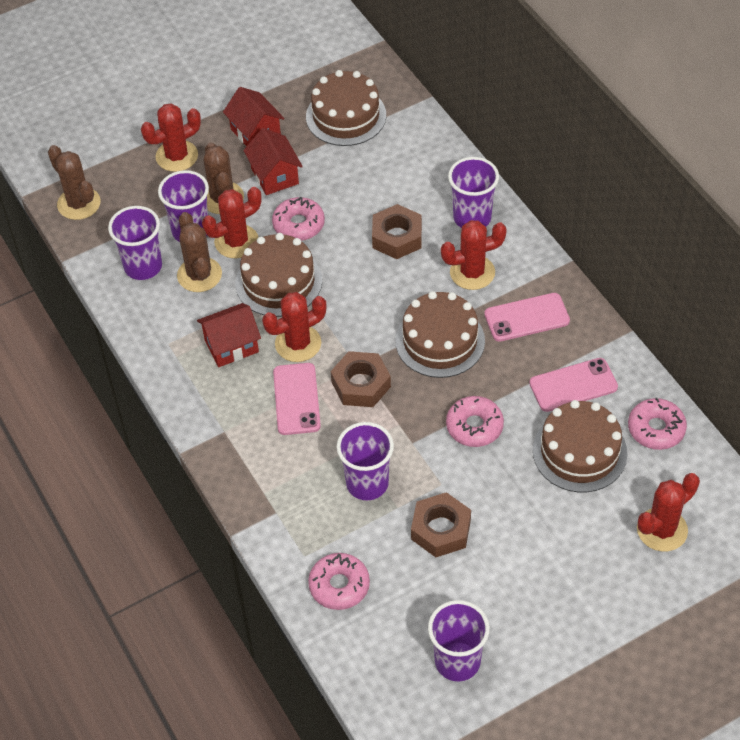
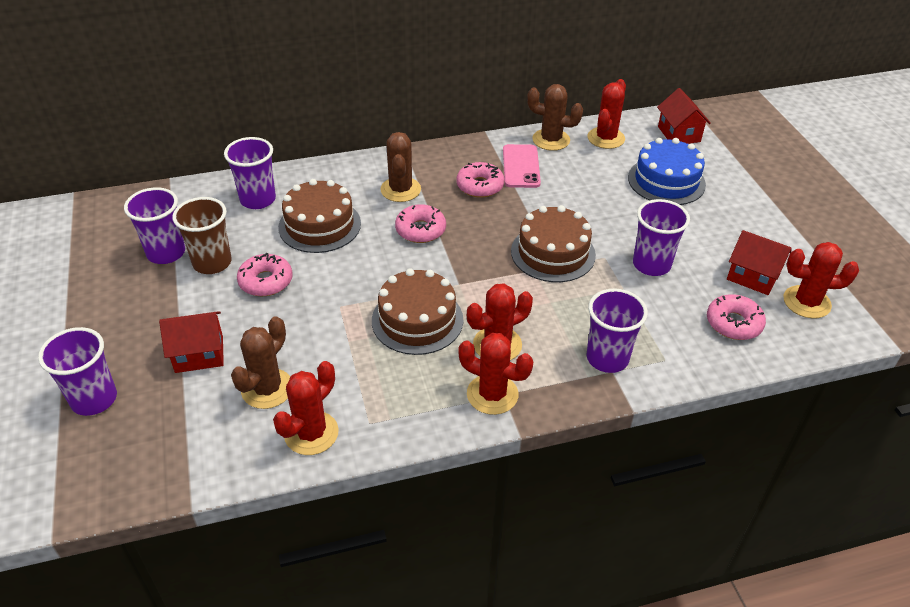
blue cake: none = 0 -> [628,138,706,205] = 1
brown cake: [235,233,322,317] [306,70,386,146] [395,291,485,378] [533,400,627,492] = 4 -> [278,179,361,253] [372,268,463,355] [511,205,596,282] = 3
brown cup: none = 0 -> [172,197,232,274] = 1
brown nut: [331,351,391,407] [372,204,422,259] [411,492,471,557] = 3 -> none = 0
pink phone: [273,363,321,435] [484,293,570,342] [529,358,618,412] = 3 -> [503,144,541,188] = 1

